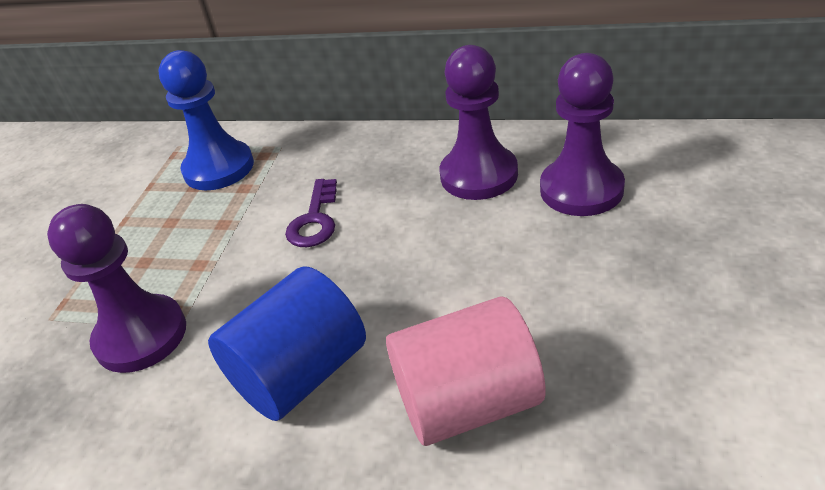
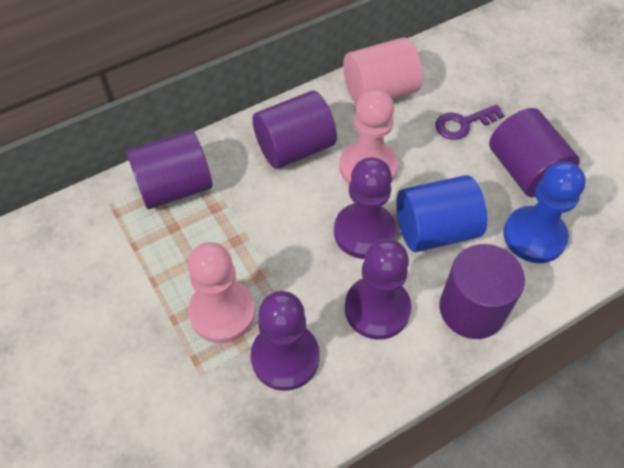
pink pawn: none = 0 -> [188,242,256,343] [340,89,398,184] = 2
purple cylinder: none = 0 -> [126,130,213,209] [252,91,337,169] [439,244,525,339] [489,108,580,197] = 4

